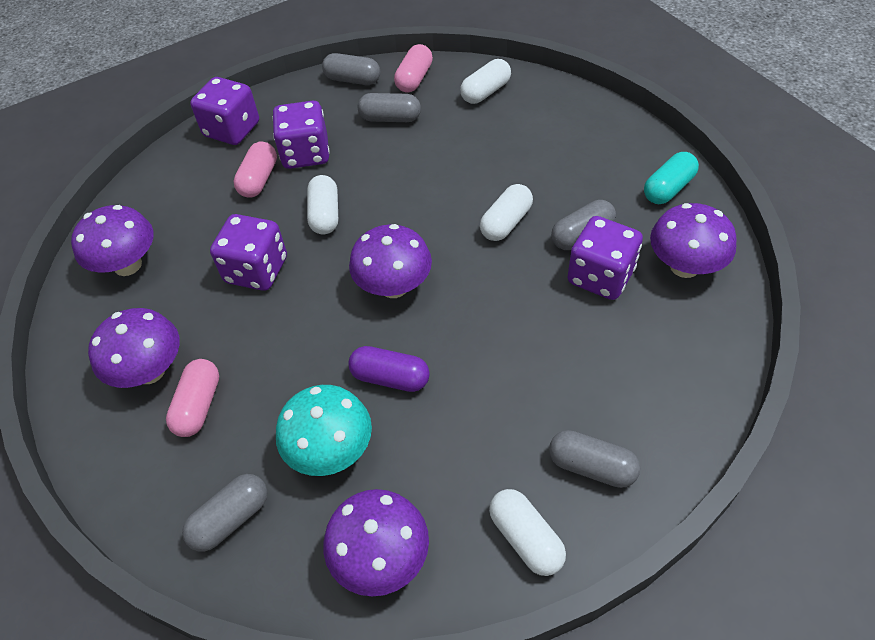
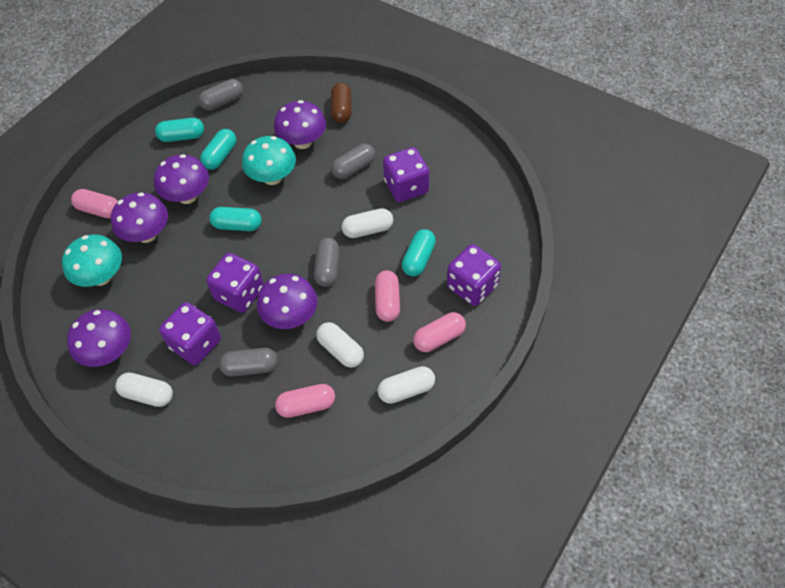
brown capsule: none = 0 -> [331,83,352,123] = 1
grey capsule: [182,474,267,552] [322,53,380,85] [358,93,421,122] [549,430,640,488] [551,200,616,250] = 5 -> [199,79,243,111] [219,348,278,377] [314,238,340,287] [331,144,375,179] = 4
pink capsule: [166,359,219,437] [233,142,277,197] [394,44,433,93] = 3 -> [71,189,118,218] [275,384,335,418] [375,270,400,322] [413,312,466,352] = 4
purple capsule: [348,346,430,392] = 1 -> none = 0
turquoise capsule: [644,152,699,204] = 1 -> [155,118,204,142] [200,129,236,170] [209,207,262,231] [402,229,436,276] = 4
turquoise mushroom: [276,385,372,476] = 1 -> [62,234,122,287] [242,136,296,185] = 2

